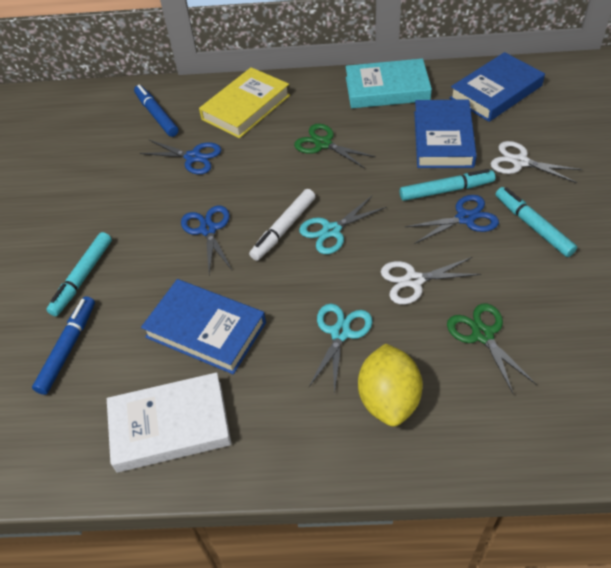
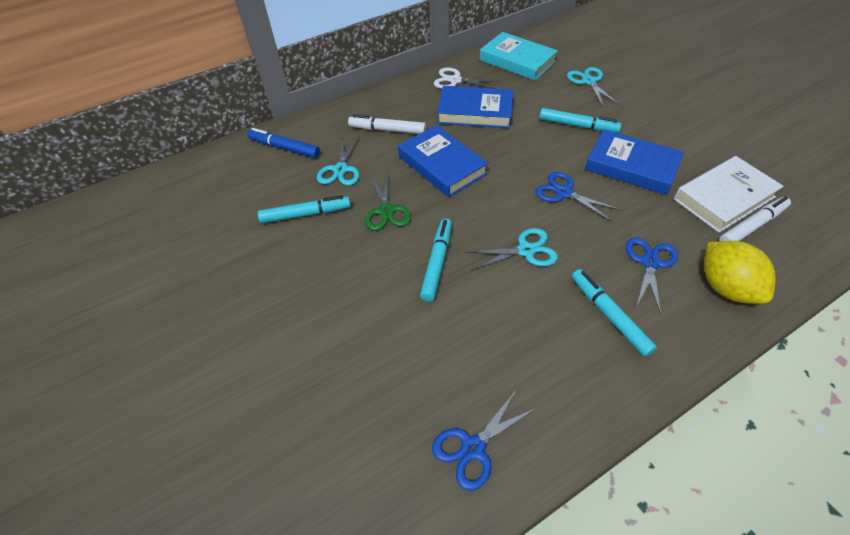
blue marker: [32,296,95,395] [134,84,179,137] = 2 -> [247,128,320,158] = 1
green scissors: [294,124,376,169] [447,303,536,393] = 2 -> [365,172,411,231] = 1
turquoise marker: [46,232,112,316] [400,169,495,201] [495,187,577,257] = 3 -> [258,195,351,223] [420,219,452,302] [539,108,622,133] [572,269,657,357] = 4
turquoise scissors: [299,196,386,254] [308,304,373,394] = 2 -> [317,136,360,186] [465,228,558,270] [567,67,619,106] = 3
white marker: [249,189,316,261] = 1 -> [348,115,426,134] [719,197,791,241] = 2
white scissors: [381,257,481,305] [491,141,582,183] = 2 -> [434,67,501,89] = 1
yellow book: [199,67,290,138] = 1 -> none = 0

